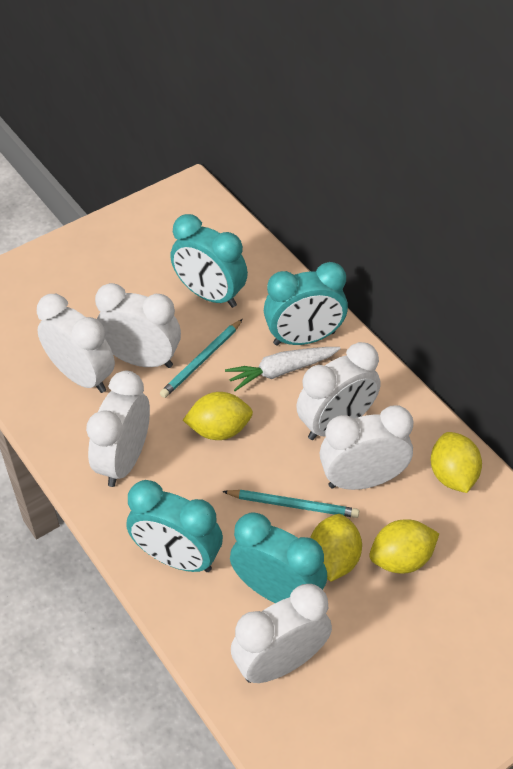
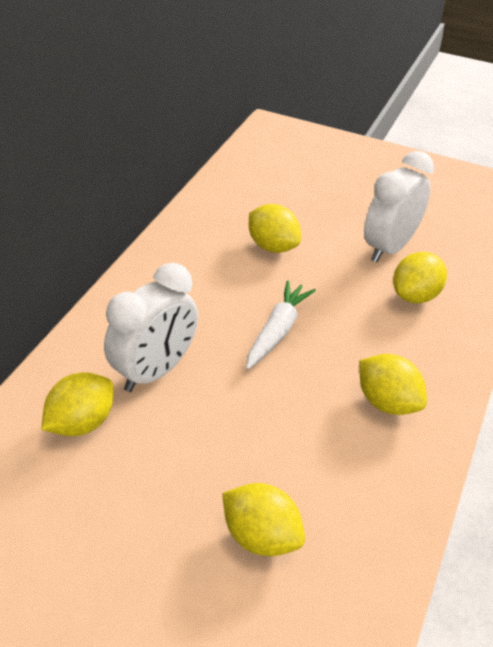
turquoise clock: [127,480,223,572] [171,214,248,308] [230,512,327,603] [264,262,348,346] = 4 -> none = 0
turquoise pencil: [160,319,243,398] [222,490,359,518] = 2 -> none = 0
white clock: [37,294,115,393] [86,371,150,487] [95,283,181,368] [231,584,332,683] [296,342,381,440] [320,405,413,490] = 6 -> [104,263,198,392] [364,151,434,262] = 2
yellow lemon: [183,392,253,440] [310,514,362,582] [369,519,439,574] [431,432,482,493] = 4 -> [41,372,114,436] [222,483,305,556] [249,204,301,253] [359,354,427,415] [393,252,447,303] = 5

